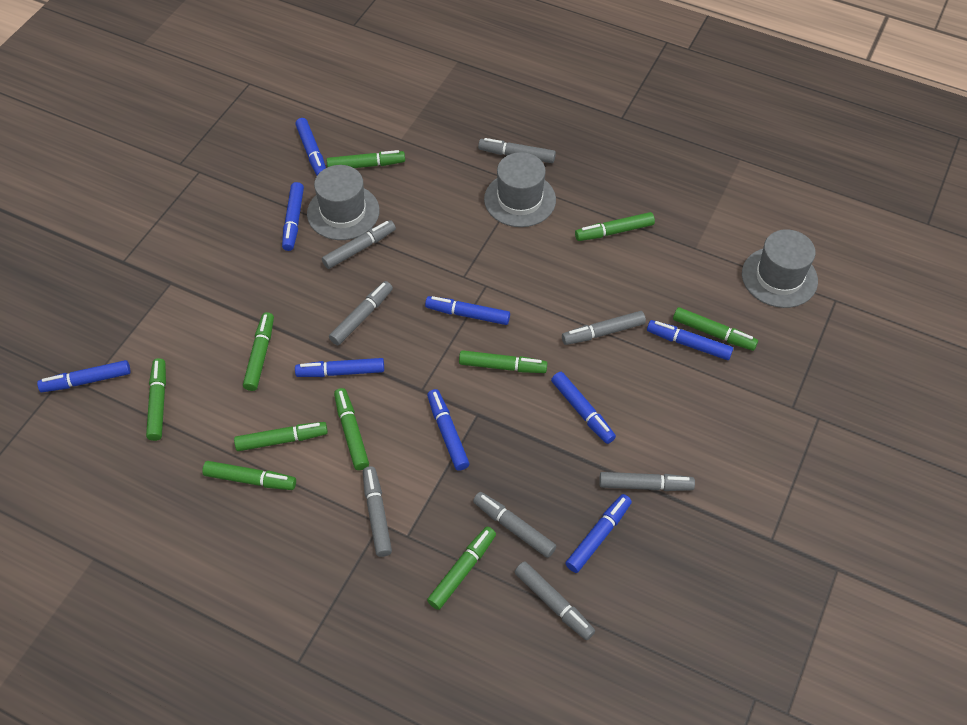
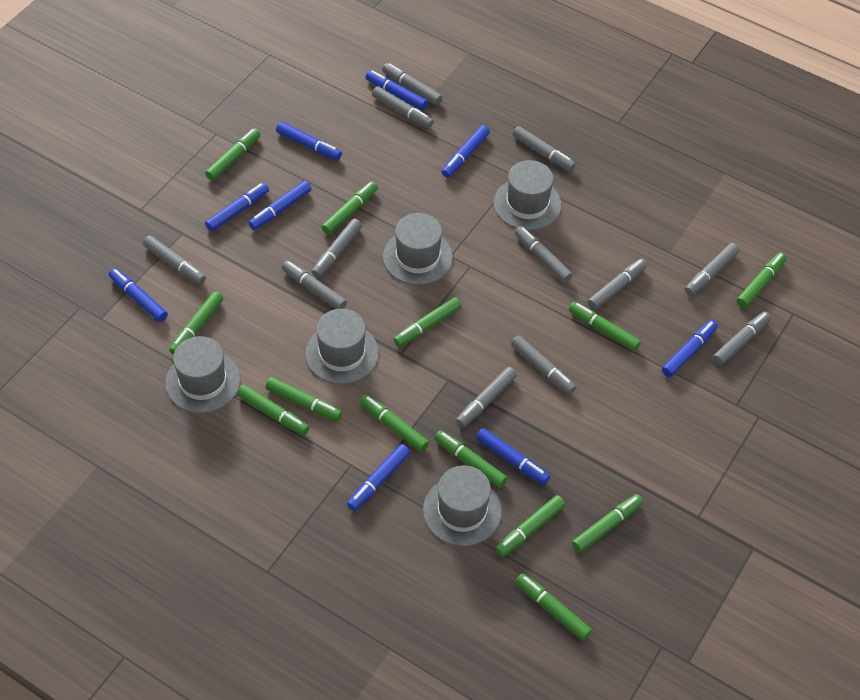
green marker: [146,358,166,441] [202,461,296,490] [234,422,328,451] [243,312,274,391] [327,150,405,168] [334,388,369,470] [427,526,496,610] [459,350,547,373] [575,212,655,241] [673,307,758,351] = 10 -> [169,291,223,355] [205,128,261,181] [237,384,309,436] [265,377,342,421] [322,181,378,235] [359,395,429,452] [393,297,462,347] [434,430,507,488] [495,495,565,557] [515,573,592,641] [569,302,641,352] [572,494,643,553] [737,252,787,308] = 13
grey hat: [307,165,380,240] [484,152,556,227] [742,229,818,308] = 3 -> [165,336,241,413] [305,309,379,384] [383,213,453,285] [423,465,502,546] [494,160,562,231] = 5
grey marker: [322,220,396,269] [329,281,393,345] [363,466,392,557] [473,492,556,558] [478,138,556,163] [515,561,595,640] [562,311,646,345] [599,472,695,491] = 8 -> [143,235,206,285] [282,261,347,309] [312,219,362,278] [372,86,434,128] [382,63,442,105] [456,367,517,428] [511,335,576,395] [512,126,576,171] [515,226,573,283] [587,259,647,310] [685,243,740,296] [713,311,771,365] = 12

